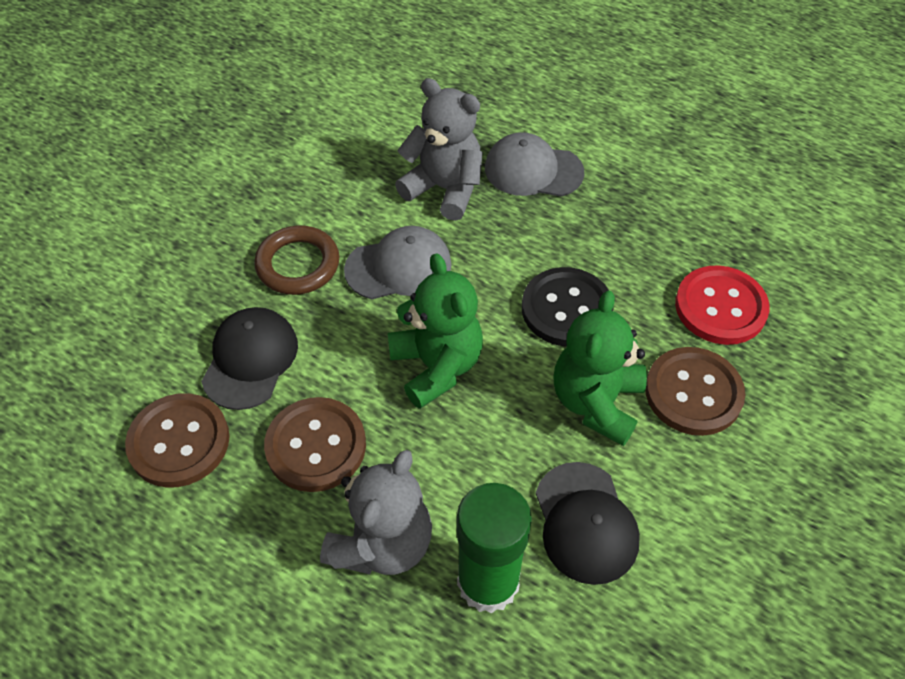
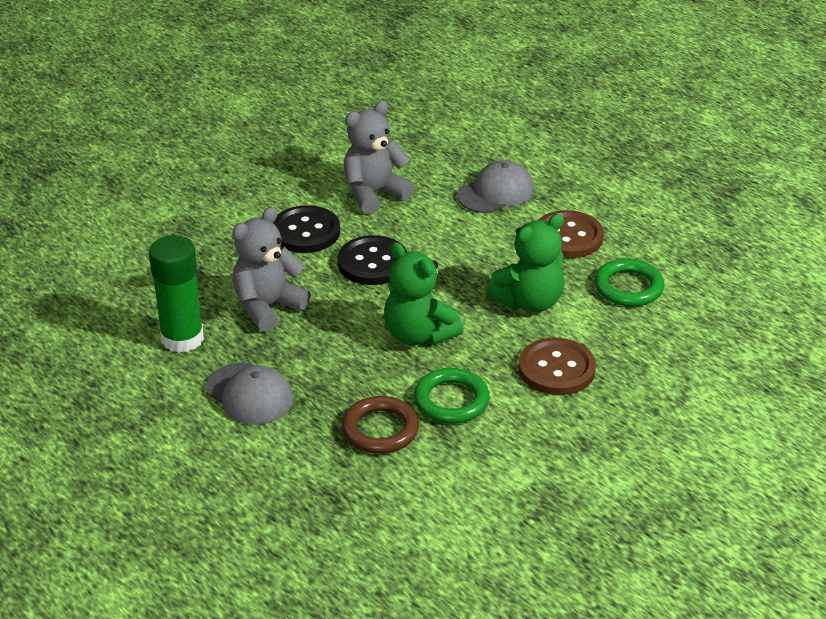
black button: [522,267,614,346] = 1 -> [273,205,340,253] [337,235,407,285] = 2
black cap: [201,307,298,410] [536,462,640,585] = 2 -> none = 0
brown button: [125,393,230,488] [264,397,366,492] [646,347,745,436] = 3 -> [519,338,596,395] [539,210,604,258] = 2
green ring: none = 0 -> [414,368,489,424] [594,258,664,307] = 2
red button: [675,265,770,345] = 1 -> none = 0

